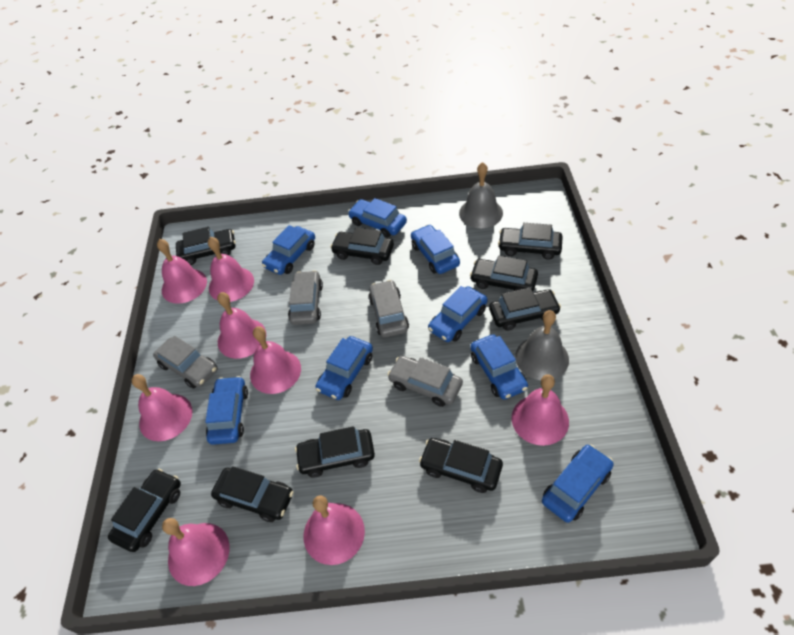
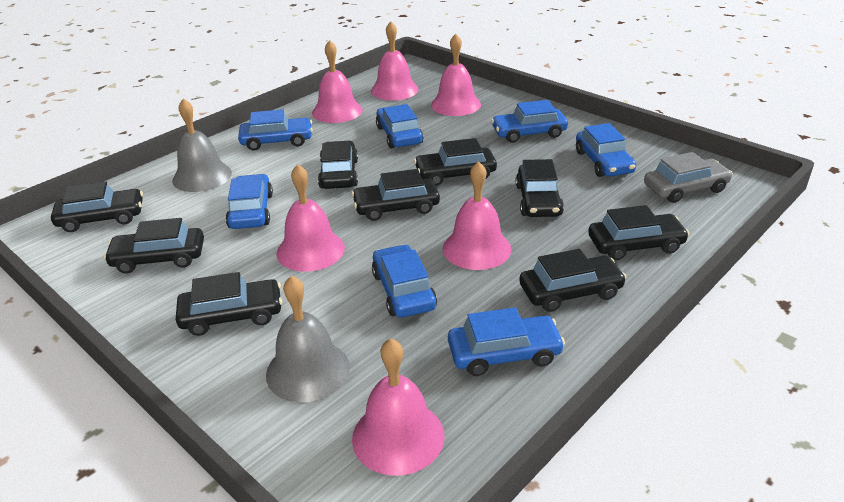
blue car: [205,376,248,445] [262,225,315,275] [315,336,373,400] [348,198,407,238] [411,225,460,274] [428,286,487,342] [470,334,528,400] [542,445,614,523] = 8 -> [226,174,273,229] [238,109,313,151] [372,244,437,317] [376,104,423,149] [448,307,565,376] [491,100,568,143] [576,123,636,177] = 7
grey car: [153,336,218,389] [288,270,323,325] [368,280,409,338] [387,356,463,407] = 4 -> [644,152,733,203] = 1
pink bell: [131,374,193,441] [157,239,207,304] [162,518,230,586] [208,237,254,302] [217,292,266,359] [250,326,301,394] [304,496,365,565] [512,374,569,446] = 8 -> [276,164,345,272] [312,40,363,123] [352,338,444,476] [371,21,419,101] [431,34,481,116] [443,161,511,270] = 6

